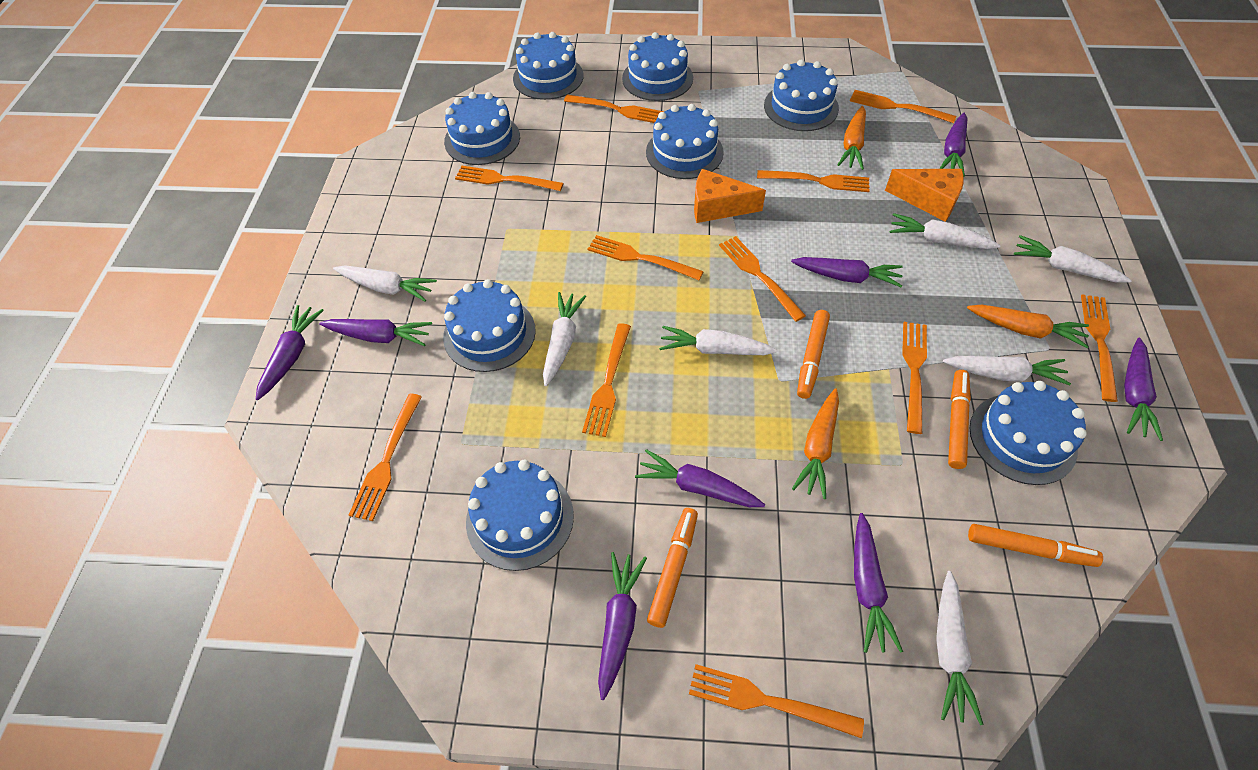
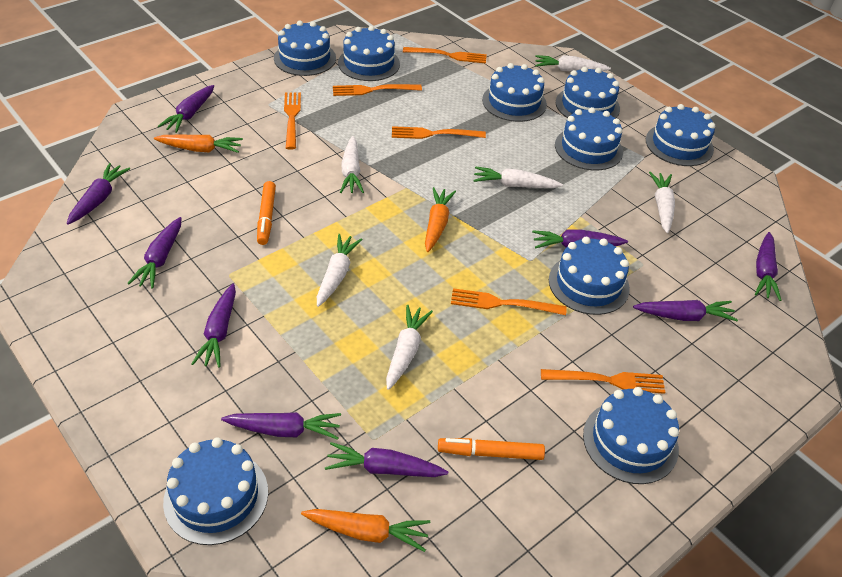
blue cake: [443,279,536,372] [444,92,520,165] [466,460,574,571] [513,32,584,100] [622,32,693,101] [646,104,724,179] [764,59,839,131] [969,381,1087,485] = 8 -> [163,437,268,545] [274,21,336,76] [338,26,400,81] [482,63,547,122] [549,237,630,315] [555,107,623,170] [556,67,620,118] [583,387,679,484] [646,104,715,166] = 9
orange cheese: [694,169,766,223] [885,169,964,222] = 2 -> none = 0
orange fork: [349,393,422,521] [455,166,564,191] [564,95,664,123] [582,323,631,437] [588,235,704,280] [689,664,864,738] [719,236,806,322] [757,170,870,192] [850,90,956,123] [902,322,927,434] [1081,295,1118,402] = 11 -> [284,93,301,149] [333,84,422,96] [392,126,486,139] [403,47,487,64] [451,288,567,315] [541,369,666,394] = 6
orange marker: [647,508,698,628] [797,310,830,399] [948,370,971,469] [968,524,1103,567] = 4 -> [257,181,276,245] [438,438,545,460] = 2
purple carrot: [256,305,324,400] [319,319,432,346] [598,552,647,700] [635,449,765,507] [791,257,903,287] [854,513,903,653] [939,113,967,177] [1124,338,1163,441] = 8 -> [67,163,130,225] [127,217,181,289] [158,85,214,133] [191,284,236,367] [221,412,341,440] [325,442,448,477] [532,230,628,248] [633,300,738,321] [755,232,782,301] = 9
white carrot: [333,265,437,302] [543,292,586,386] [659,326,778,355] [890,213,1001,249] [936,571,984,725] [943,356,1071,385] [1014,235,1132,283] = 7 -> [317,234,363,307] [340,136,364,193] [386,305,433,390] [473,166,563,188] [535,55,611,71] [649,172,675,233] = 6

